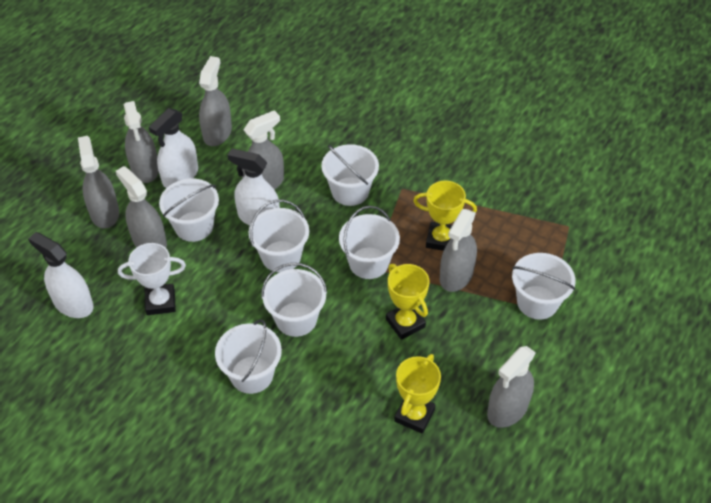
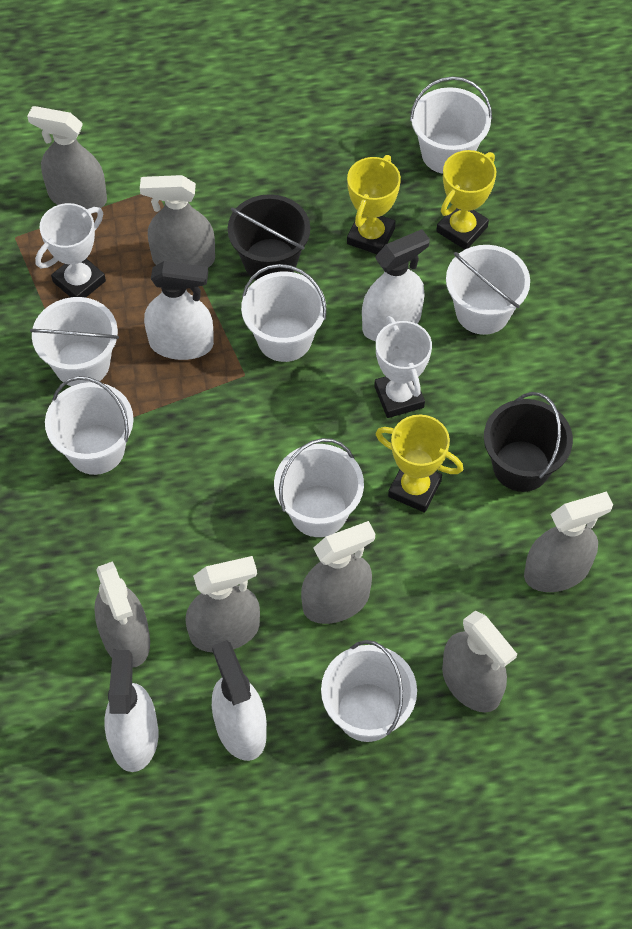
black bucket: none = 0 -> [228,194,310,280] [484,392,573,492] = 2
white spray bottle: [28,232,94,318] [149,108,198,188] [227,149,280,226] = 3 -> [105,650,159,772] [144,261,214,360] [212,640,267,761] [362,229,430,341] = 4
white trophy: [118,243,186,315] = 1 -> [35,203,106,298] [374,316,432,418] = 2

